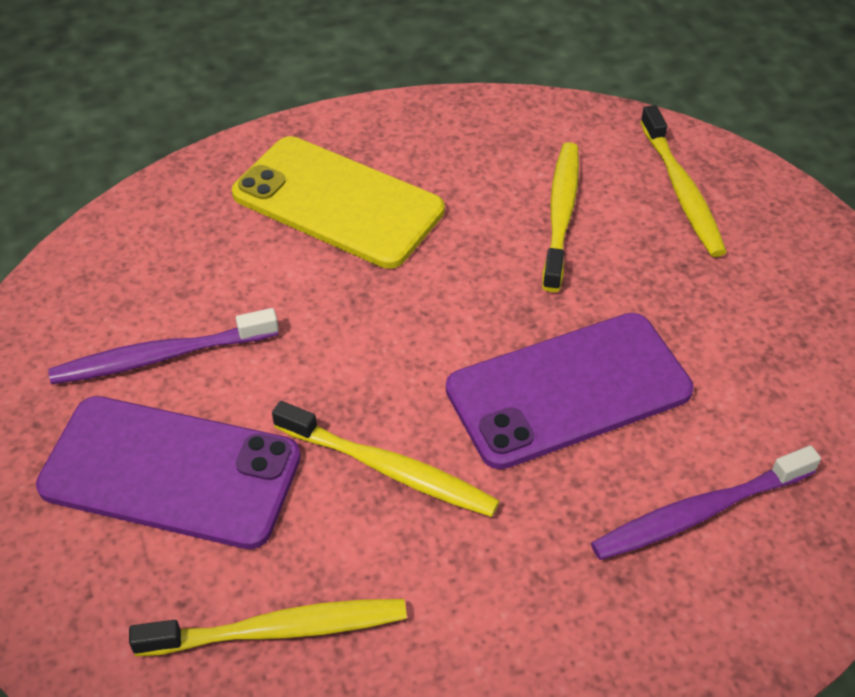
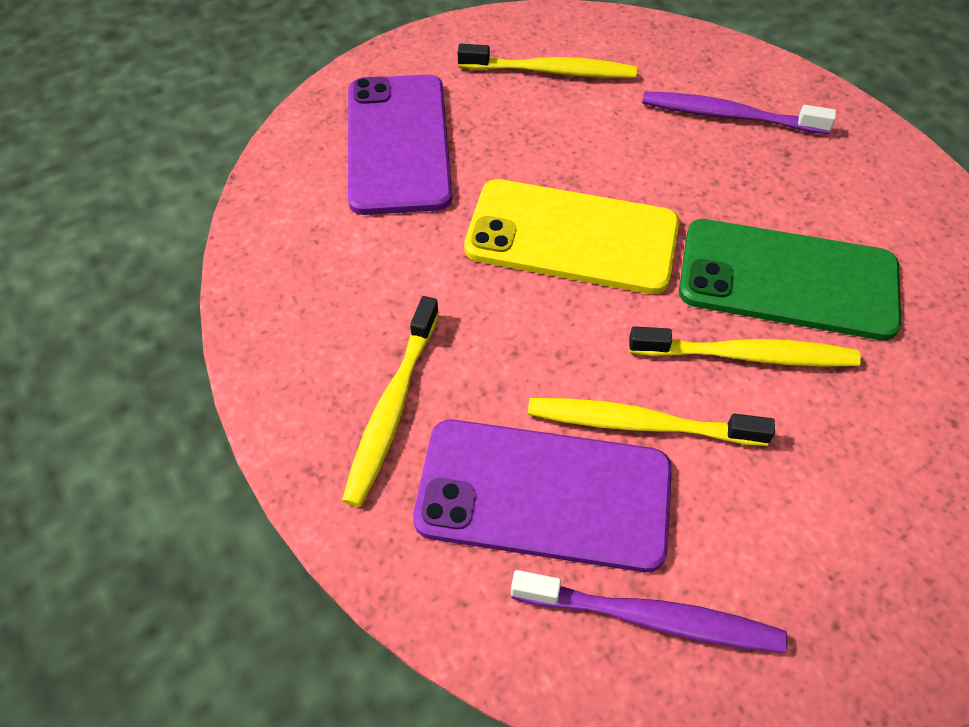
green phone: none = 0 -> [679,219,901,340] = 1

